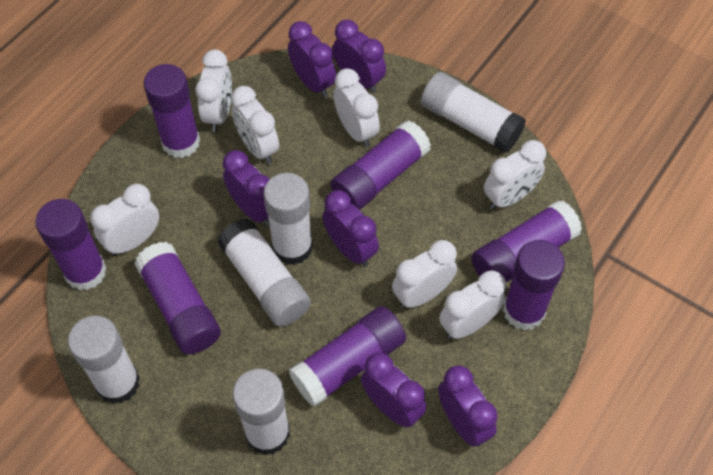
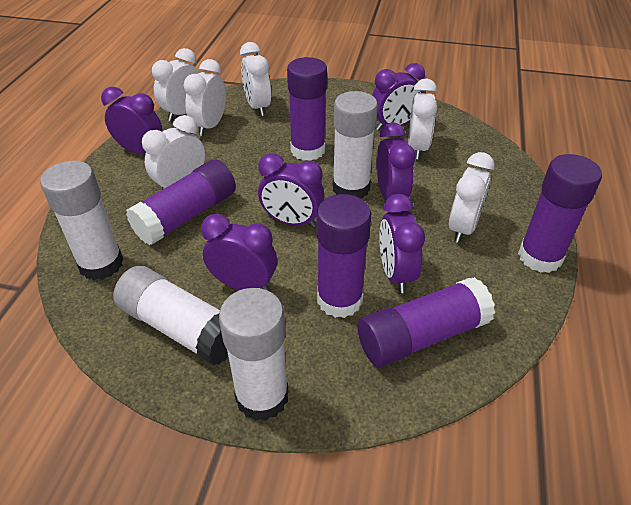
purple glue stick: [35,199,107,290] [134,242,221,354] [144,64,200,158] [289,306,406,406] [330,120,431,210] [472,200,582,283] [503,240,565,331] = 7 -> [126,159,236,245] [287,57,327,161] [316,194,371,318] [358,277,495,367] [518,154,602,273] = 5
white clock: [90,184,159,256] [195,49,232,132] [231,86,279,164] [333,68,380,147] [392,240,457,309] [439,271,506,339] [484,140,546,210] = 7 -> [142,115,205,190] [152,48,200,121] [183,59,226,136] [240,42,271,116] [408,78,437,159] [449,152,495,243] = 6
white glue stick: [68,316,140,404] [217,218,311,327] [233,369,290,455] [263,173,313,265] [421,72,526,153] = 5 -> [40,161,124,280] [113,266,228,365] [219,288,288,421] [332,91,378,198] = 4

